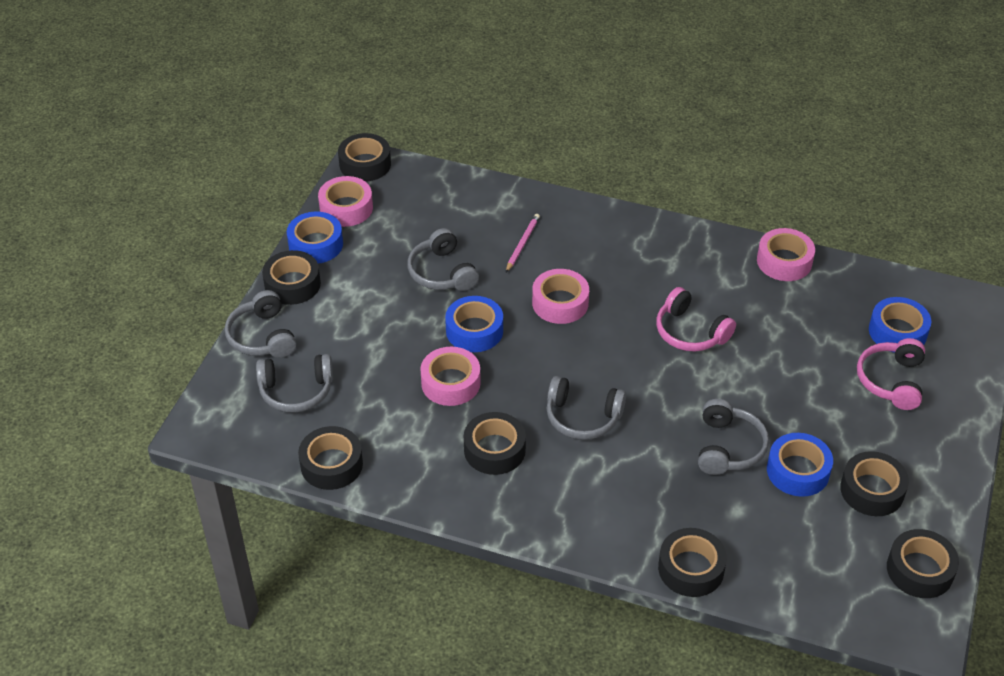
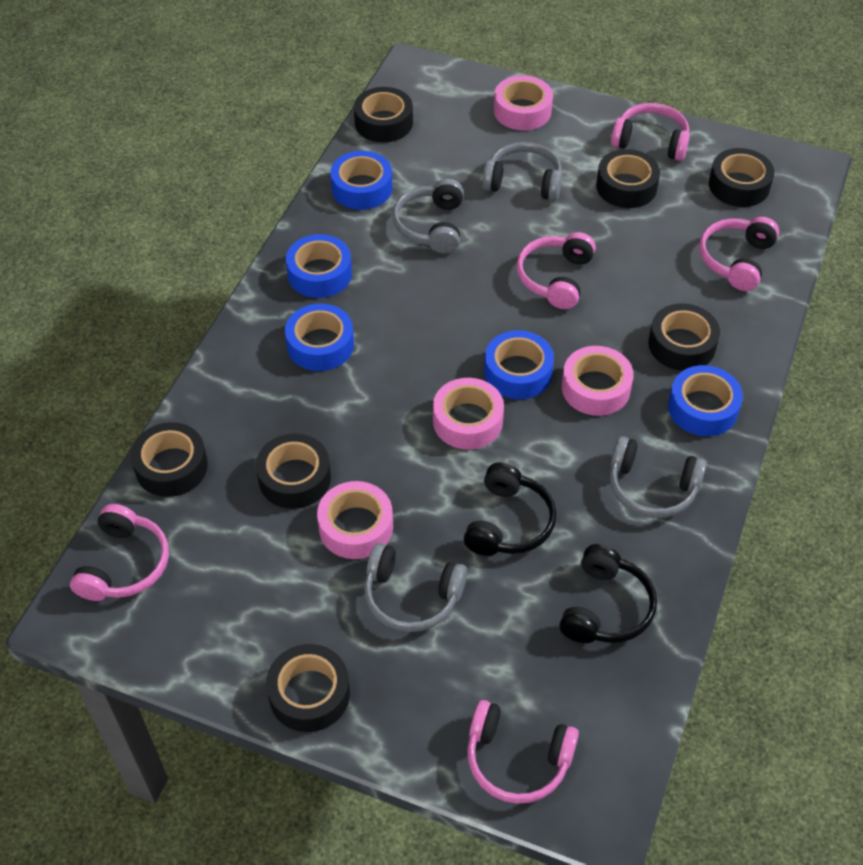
black headphones: none = 0 -> [464,462,557,556] [559,544,657,643] = 2
blue tape: [287,212,343,264] [445,296,503,352] [767,433,833,497] [869,297,931,353] = 4 -> [285,304,354,371] [286,234,352,298] [330,151,392,210] [484,330,554,399] [668,365,743,436] = 5
grey headphones: [225,290,296,358] [256,354,333,413] [407,228,479,291] [546,376,626,440] [698,399,769,475] = 5 -> [364,543,467,632] [393,179,463,254] [482,142,562,201] [610,436,707,518] = 4
pink headphones: [656,287,736,352] [857,338,925,410] = 2 -> [70,504,169,601] [467,700,579,804] [516,232,596,309] [611,103,690,161] [699,217,779,291] = 5
pink pencil: [506,214,540,272] = 1 -> none = 0

